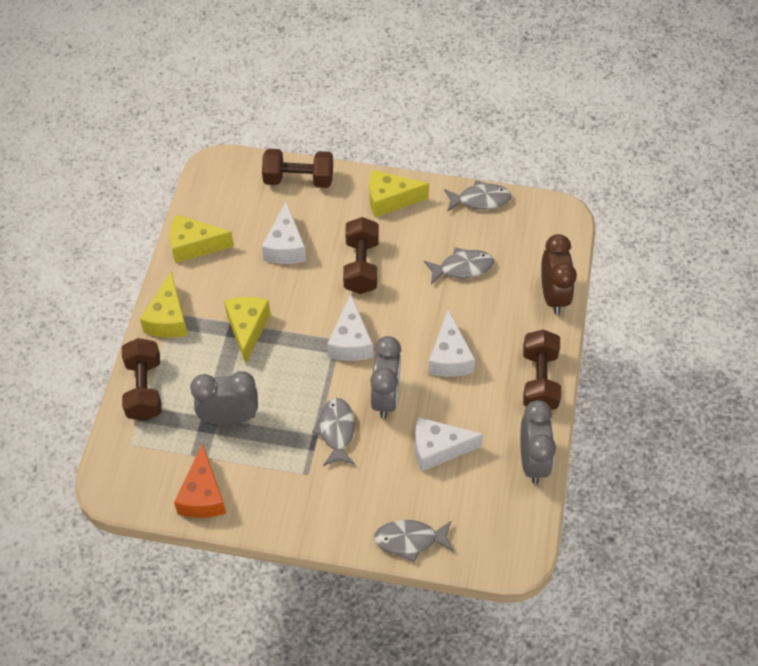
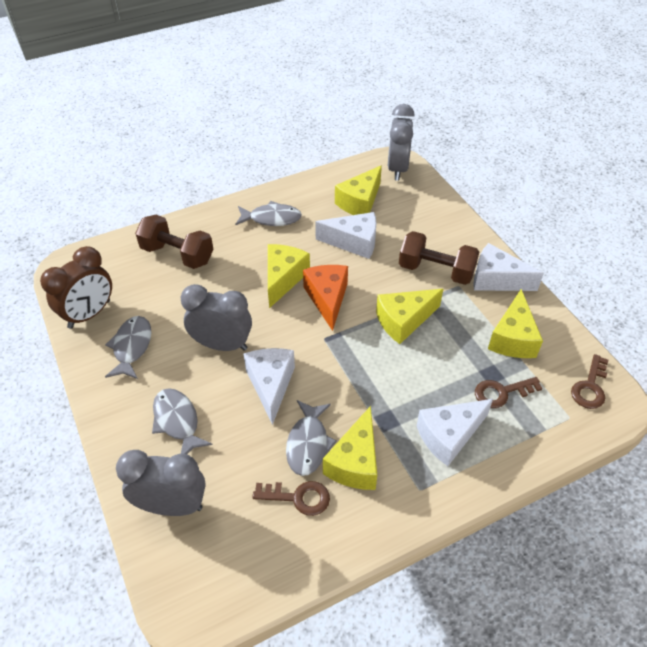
brown dumbbell: [122,338,162,421] [262,148,333,188] [343,217,379,294] [523,330,561,410] = 4 -> [135,215,214,269] [399,231,479,285] = 2
brown key: none = 0 -> [252,481,330,516] [475,377,543,408] [571,354,608,409] = 3
yellow cheese: [140,272,188,338] [170,214,234,263] [224,297,270,364] [370,170,429,217] = 4 -> [268,244,310,308] [323,406,377,490] [335,165,382,215] [376,289,443,344] [488,289,543,358] = 5

